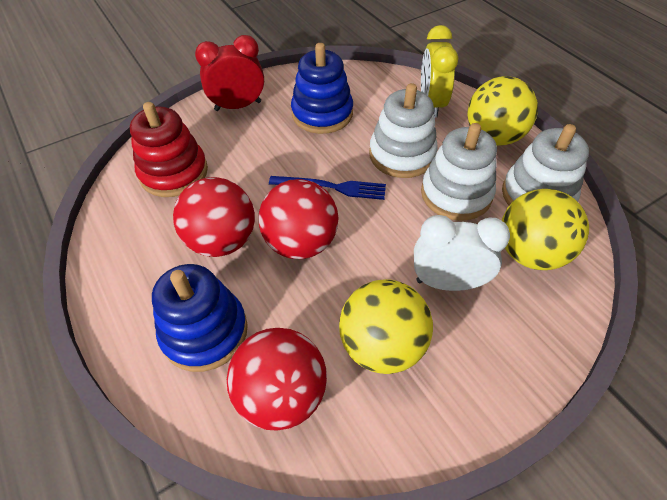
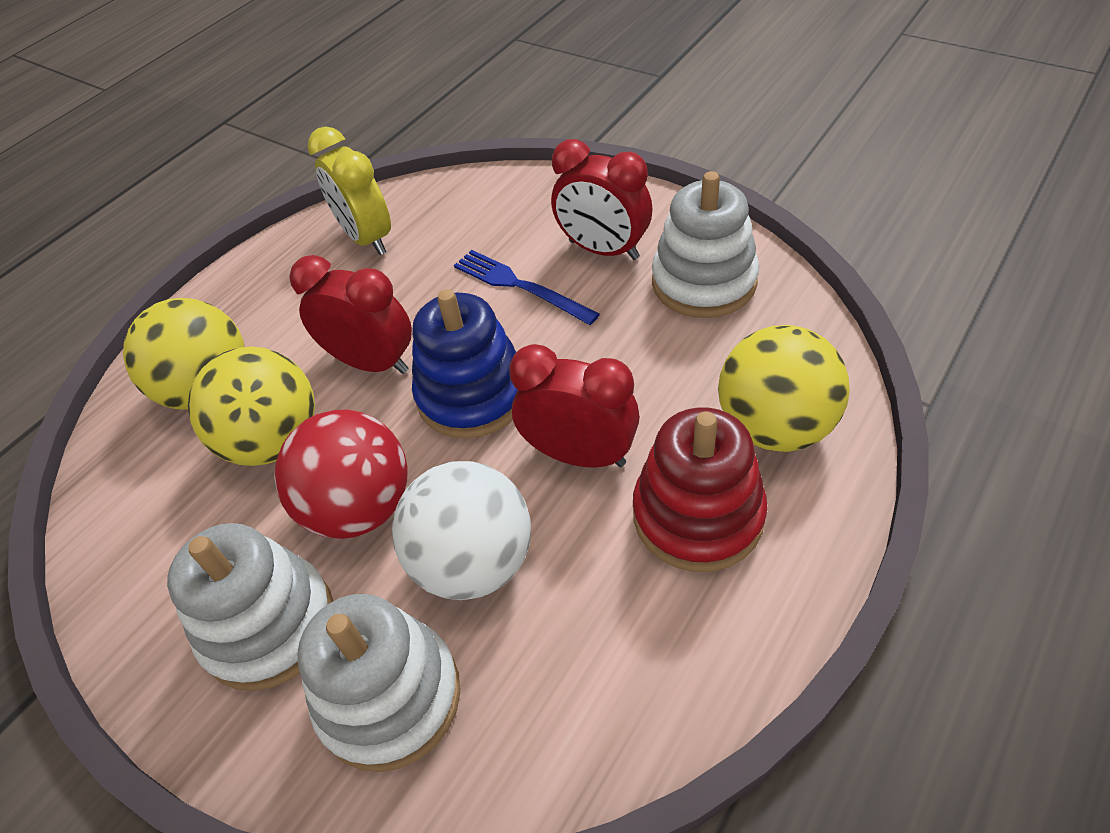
blue stacking toy: [152,264,248,372] [291,43,353,134] = 2 -> [412,289,518,439] = 1
red ball: [173,177,255,257] [227,328,327,431] [259,179,339,259] = 3 -> [274,410,408,539] = 1
red clock: [195,35,264,111] = 1 -> [289,255,412,374] [509,344,640,468] [551,139,652,260] = 3
white ball: none = 0 -> [392,461,531,600] = 1
white clock: [414,215,510,291] = 1 -> none = 0

